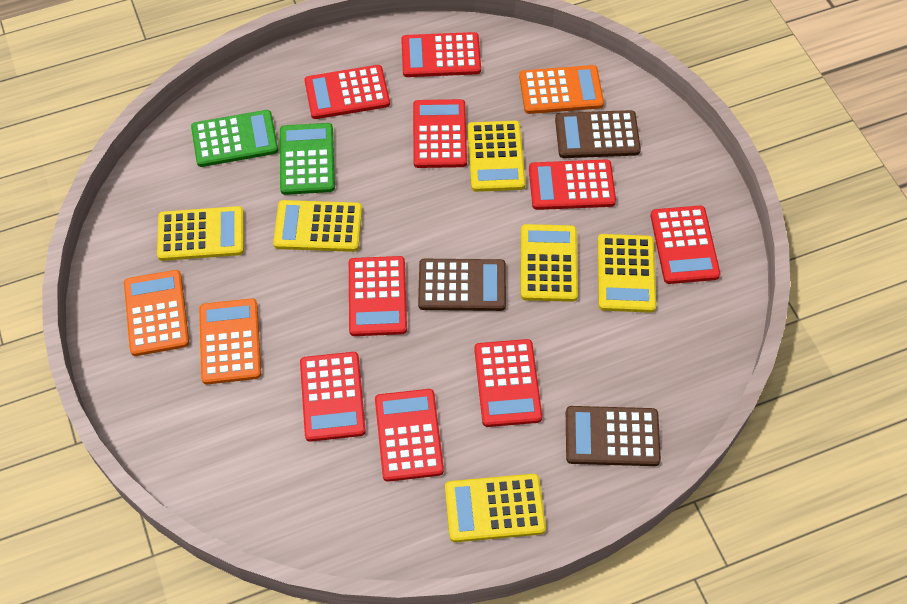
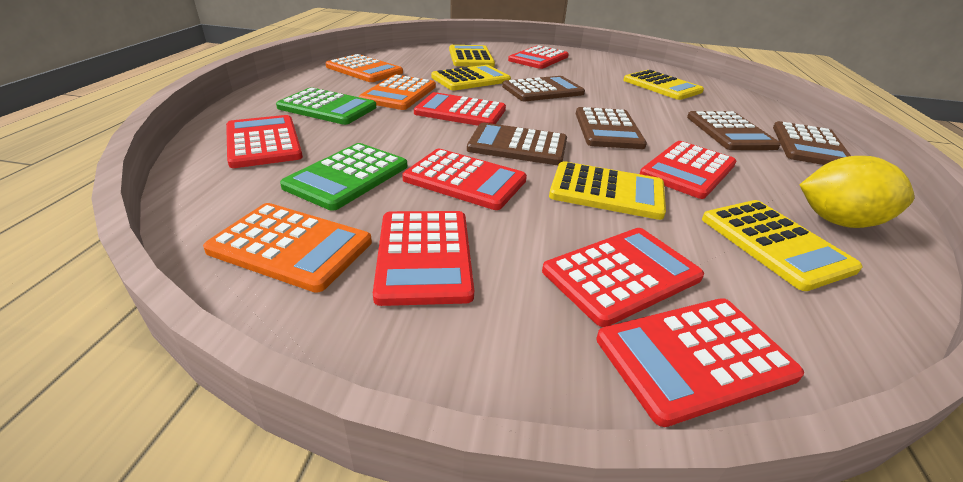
brown calculator: [418,259,506,311] [555,110,641,158] [566,406,661,466] = 3 -> [467,123,567,165] [502,76,585,101] [576,107,647,149] [687,111,781,150] [773,121,851,165] = 5
red calculator: [300,352,366,442] [304,65,390,119] [349,256,407,336] [375,389,444,482] [401,32,481,77] [413,99,467,168] [474,339,542,427] [529,160,616,210] [651,206,720,284] = 9 -> [226,115,303,168] [373,211,474,306] [402,149,527,210] [414,92,506,126] [508,45,569,69] [542,228,704,327] [596,298,804,427] [640,141,736,199] = 8
yellow calculator: [157,206,244,261] [273,200,362,252] [445,474,546,542] [467,121,526,192] [521,224,578,302] [598,234,656,313] = 6 -> [431,65,511,90] [449,45,495,67] [549,161,666,220] [623,70,704,100] [702,200,863,291] = 5
yellow lemon: none = 0 -> [800,156,914,228] = 1

